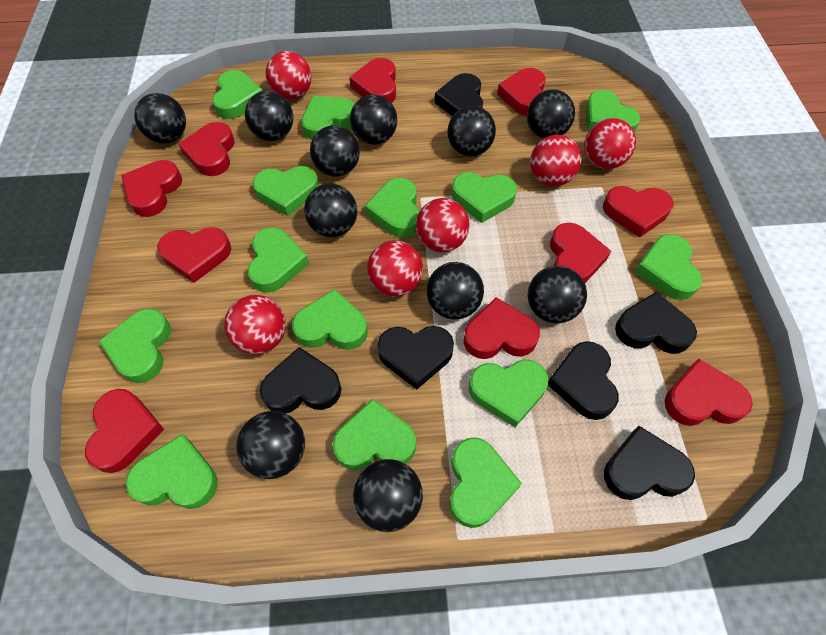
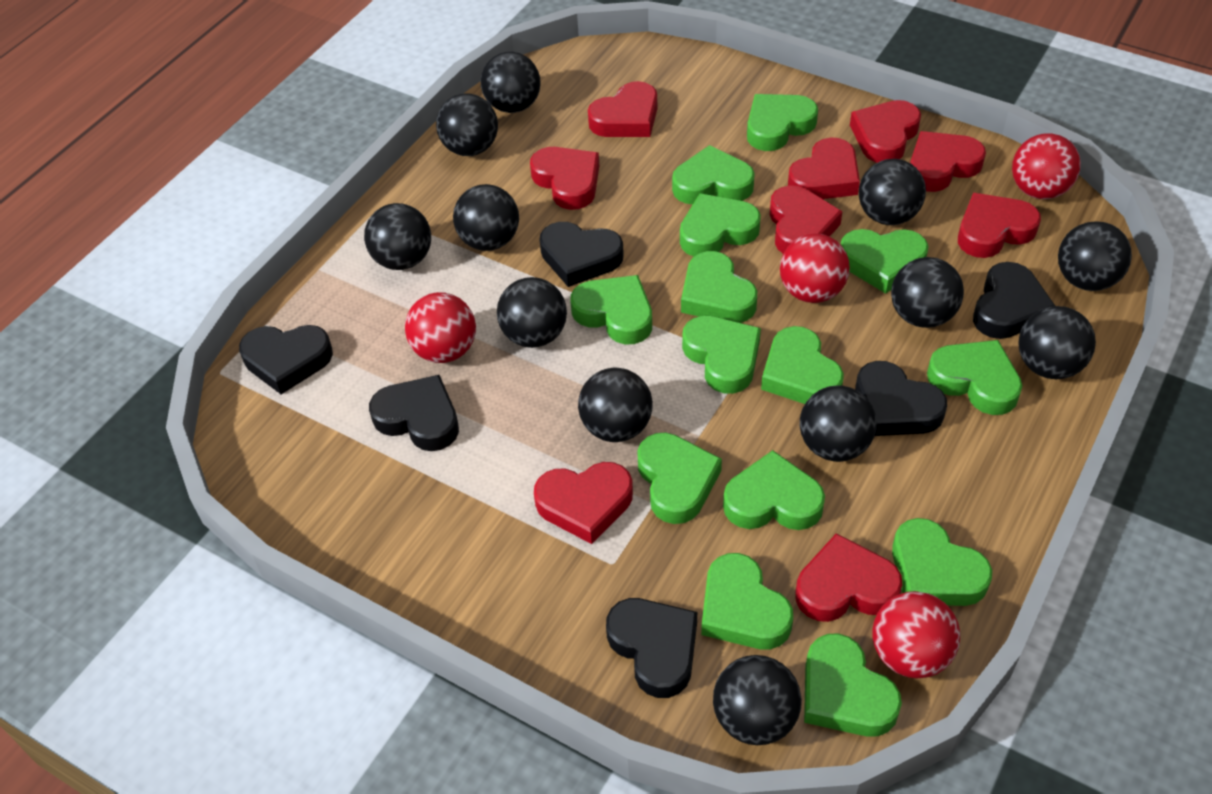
black ball: [134,93,186,143] [237,411,305,479] [245,91,293,141] [304,184,357,237] [310,125,360,177] [350,94,397,145] [353,459,423,532] [426,262,484,320] [447,106,496,157] [527,89,575,139] [528,266,587,323] = 11 -> [364,203,431,270] [436,93,498,156] [453,184,519,251] [481,52,541,113] [497,277,567,348] [578,368,653,442] [713,655,802,745] [800,386,877,462] [859,159,926,225] [891,257,964,328] [1018,306,1096,379] [1058,221,1132,291] = 12
red ball: [224,295,286,354] [266,51,312,100] [367,240,423,297] [416,198,470,252] [530,135,582,186] [584,118,636,169] = 6 -> [405,292,476,363] [780,233,850,303] [872,591,960,679] [1012,133,1081,199] = 4
red heart: [85,389,164,473] [121,160,182,217] [157,227,231,283] [179,122,235,176] [349,58,396,103] [464,297,540,359] [497,68,546,117] [550,223,611,283] [603,186,674,238] [665,359,753,426] = 10 -> [530,147,599,210] [534,462,633,544] [588,81,657,137] [770,185,842,253] [788,137,860,199] [796,534,902,622] [850,100,921,163] [910,131,986,192] [958,193,1041,258] = 9

